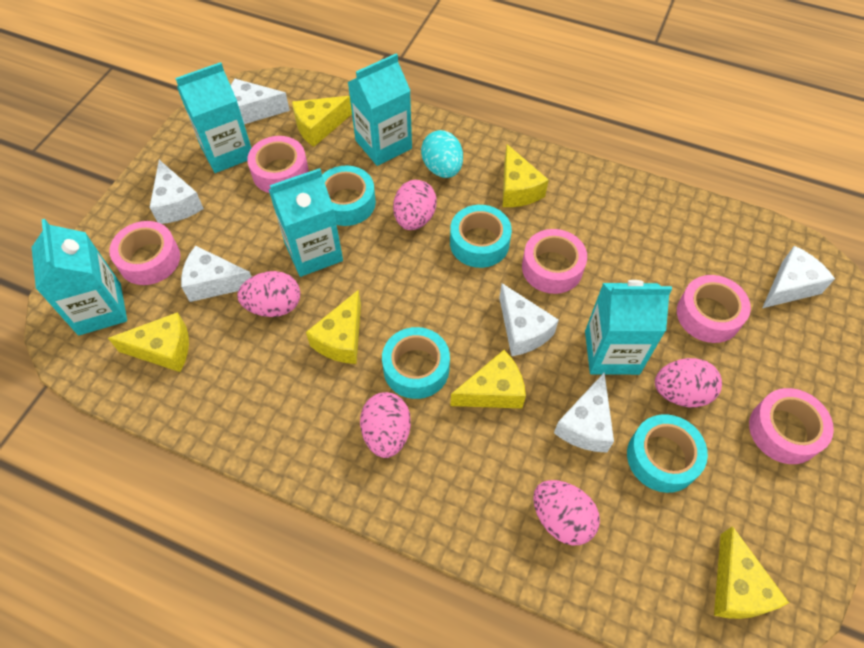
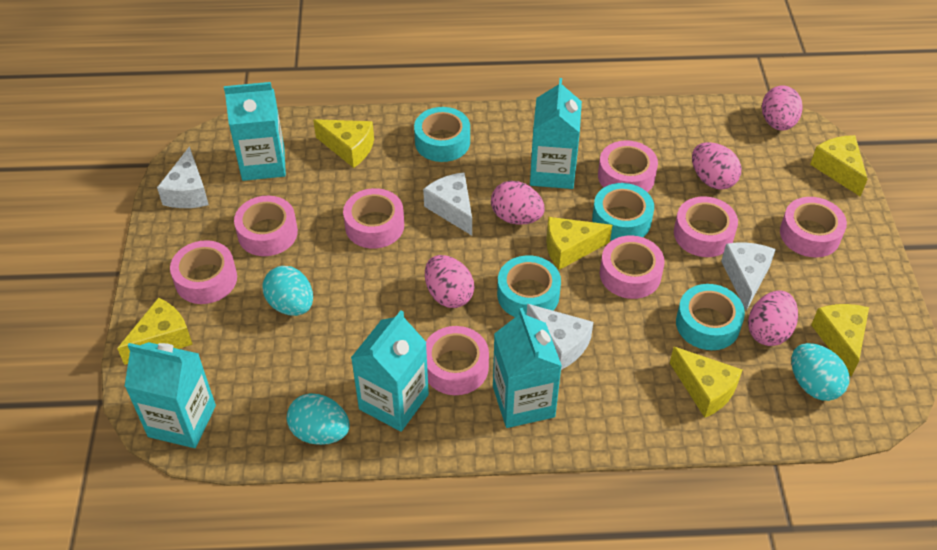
pink tape: [109,221,180,285] [247,136,309,193] [522,229,587,294] [677,275,751,343] [749,388,834,464] = 5 -> [170,240,237,304] [234,196,298,256] [343,188,404,249] [426,326,489,395] [598,140,658,192] [600,235,665,299] [674,196,738,257] [780,197,847,257] = 8
turquoise egg: [421,130,463,178] = 1 -> [262,266,313,316] [287,393,350,445] [791,343,850,401] = 3
white cheese: [150,160,204,224] [181,246,252,302] [231,79,290,124] [499,283,559,356] [554,372,614,453] [762,246,835,308] = 6 -> [157,146,209,208] [423,172,472,236] [527,304,593,370] [721,242,776,311] = 4

